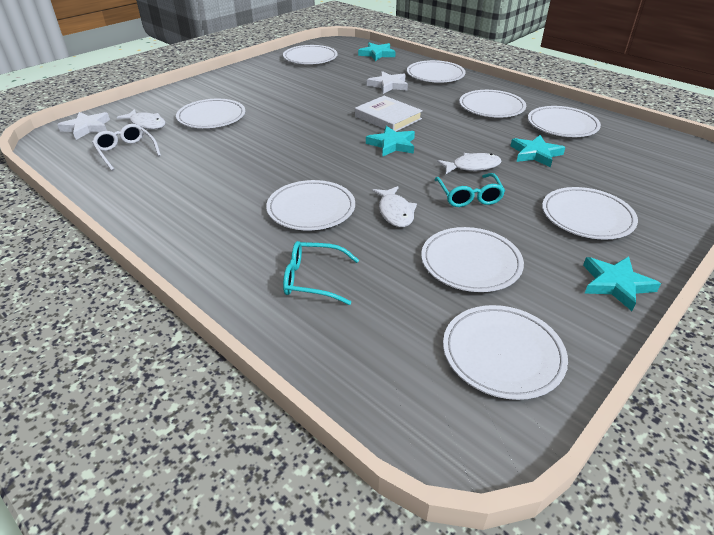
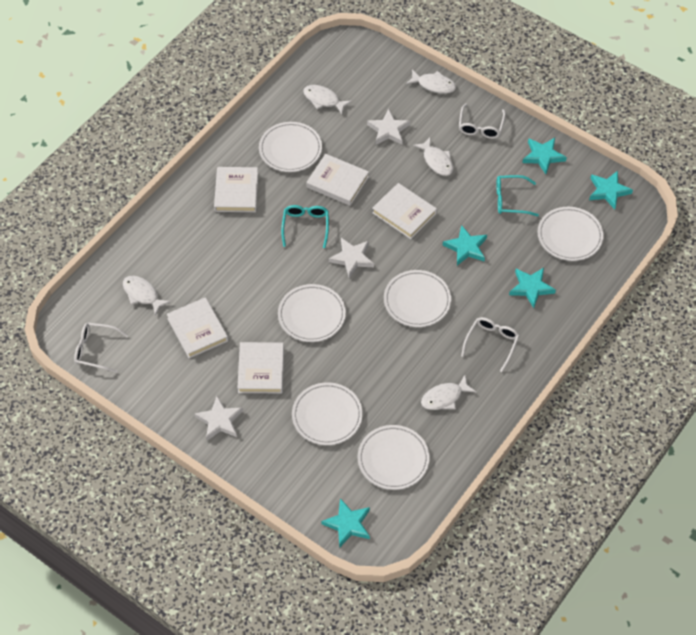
turquoise star: [358,43,396,61] [366,126,415,157] [511,135,565,168] [583,257,661,311] = 4 -> [321,498,370,547] [443,225,487,265] [509,268,556,308] [522,138,567,174] [589,171,633,209] = 5
white book: [355,96,423,132] = 1 -> [167,297,228,358] [214,167,258,212] [238,342,284,393] [307,154,369,206] [372,183,437,239] = 5
white fish: [117,109,166,129] [372,186,417,227] [437,153,502,174] = 3 -> [123,276,171,315] [303,85,352,114] [406,69,456,94] [413,137,453,176] [421,375,476,410] = 5
white glasses: [92,124,161,171] = 1 -> [74,323,128,373] [459,104,506,139] [461,317,519,372] = 3
white plate: [176,99,245,128] [266,180,355,230] [283,45,338,64] [407,60,466,83] [421,227,524,292] [443,305,568,400] [459,90,526,118] [528,106,601,137] [542,187,638,240] = 9 -> [259,122,322,172] [278,284,346,342] [292,382,363,445] [358,425,430,490] [384,270,451,327] [538,207,604,261] = 6
white star: [57,112,110,140] [367,71,408,94] = 2 -> [194,396,243,441] [329,238,374,278] [367,109,410,145] = 3

